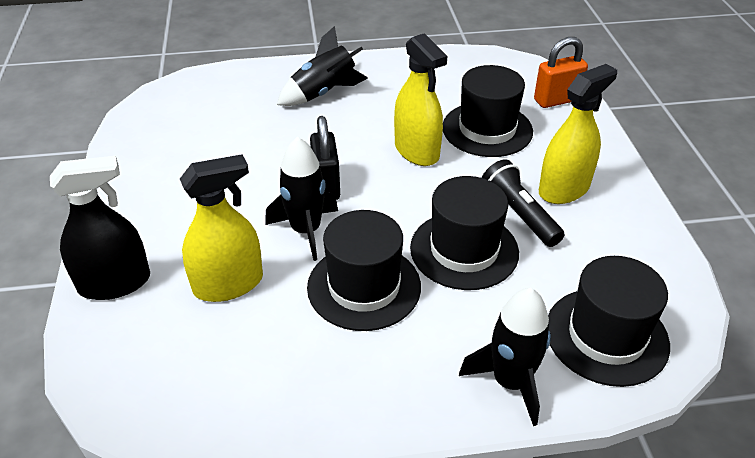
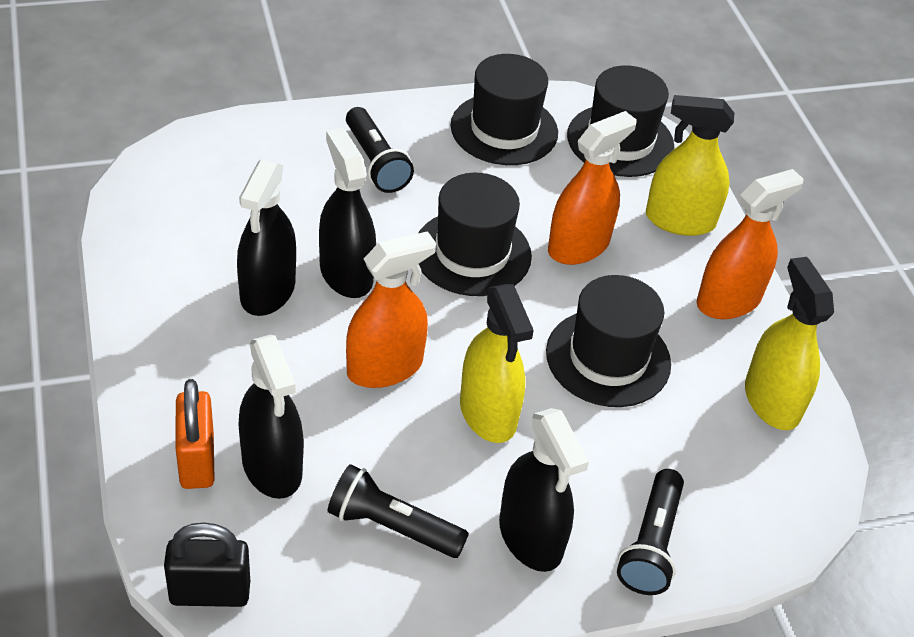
black flashlight: [482,159,565,247] = 1 -> [328,464,469,558] [346,107,414,193] [617,469,684,595] = 3
black rocket: [265,137,338,261] [277,26,368,106] [459,288,551,426] = 3 -> none = 0
black spray bottle: [50,156,150,300] = 1 -> [237,159,296,316] [239,335,304,499] [319,128,376,298] [499,408,589,572] = 4
orange spray bottle: none = 0 -> [346,231,436,388] [548,111,637,265] [697,169,804,319] = 3

